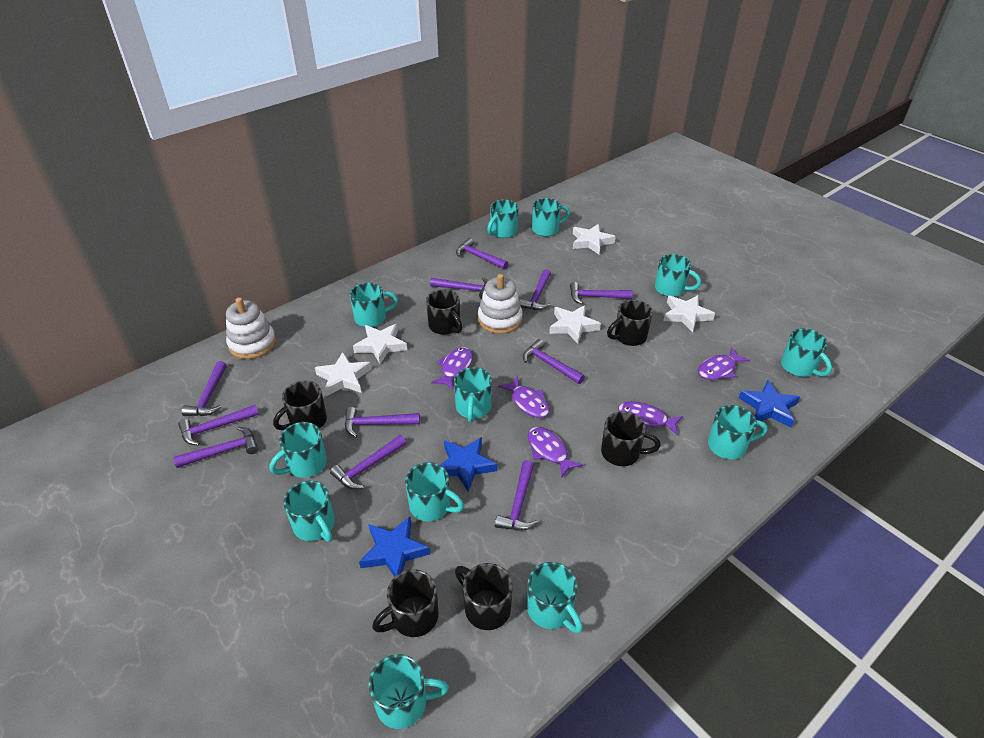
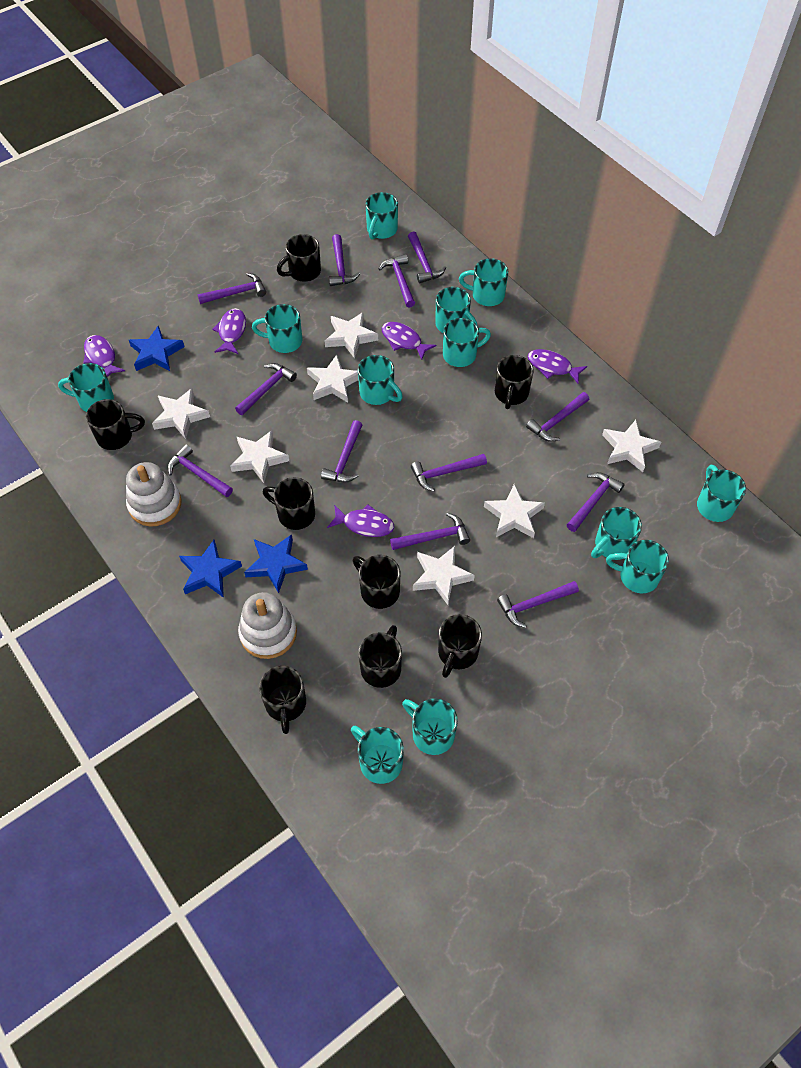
black mug: [273,381,327,430] [372,569,438,637] [426,289,462,335] [455,563,513,630] [601,411,661,466] [607,300,653,346] = 6 -> [86,399,145,450] [259,666,306,734] [263,477,315,530] [277,234,321,282] [353,555,400,609] [358,625,402,688] [438,614,482,678] [495,355,534,409] = 8
purple hammer: [173,427,258,468] [178,405,259,446] [182,361,227,416] [330,435,406,489] [345,407,420,437] [430,277,488,299] [456,238,508,269] [495,460,538,531] [520,269,551,310] [523,339,585,384] [570,282,633,304] = 11 -> [168,444,233,497] [197,273,266,304] [235,363,297,415] [321,420,362,482] [329,234,360,286] [379,254,415,308] [390,513,470,550] [408,231,446,283] [411,454,487,492] [497,581,579,628] [526,392,590,442] [567,472,625,532] = 12
white star: [315,352,372,396] [353,324,407,364] [549,305,601,344] [573,224,616,254] [663,295,715,333] = 5 -> [152,388,210,439] [230,430,289,483] [307,355,358,403] [325,312,378,359] [413,546,475,605] [484,484,545,538] [602,420,661,472] = 7

